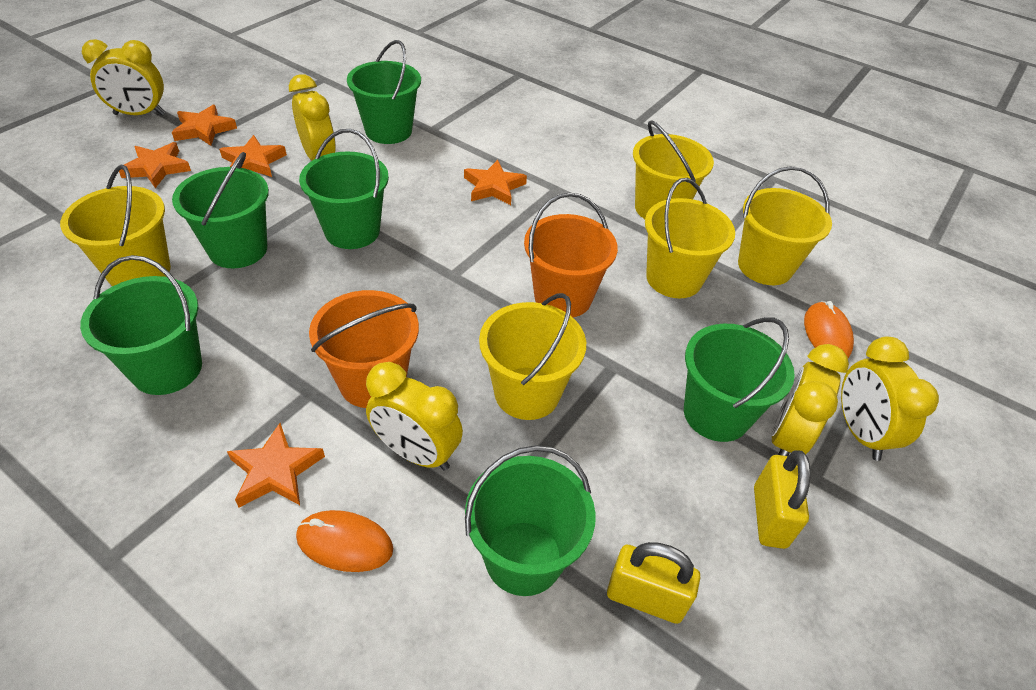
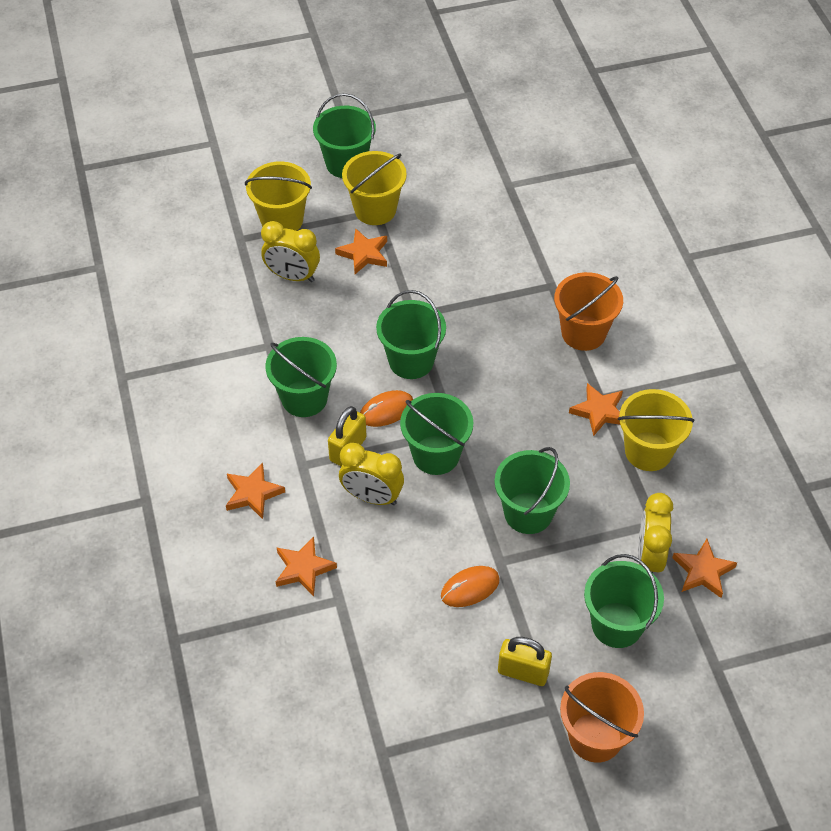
yellow bucket: [60,165,171,286] [479,293,586,420] [633,121,714,219] [645,178,735,298] [738,166,832,285] = 5 -> [245,161,312,231] [342,151,407,225] [618,389,694,471] = 3
yellow clock: [82,39,165,115] [289,74,336,161] [366,362,463,471] [772,344,849,456] [841,337,939,461] = 5 -> [261,221,320,282] [339,443,404,505] [638,493,673,573] = 3

